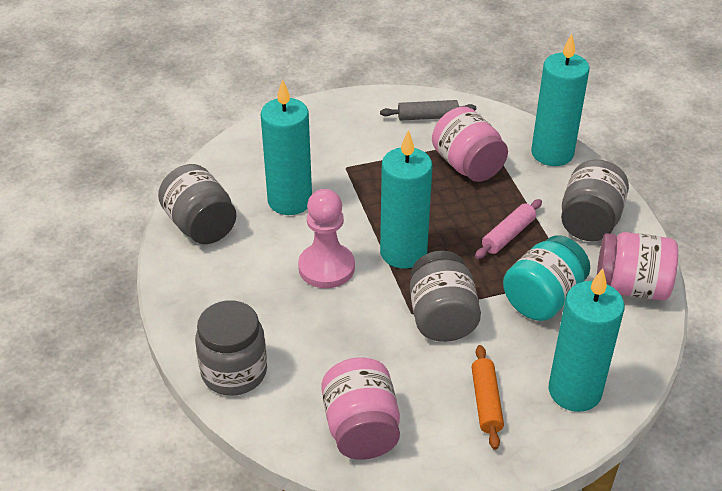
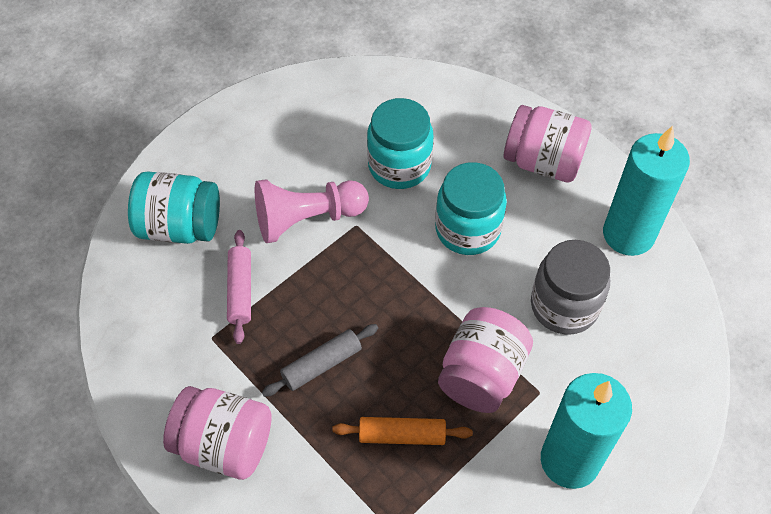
grey jar: [158,164,236,244] [195,300,267,396] [410,251,481,342] [561,160,629,241] = 4 -> [531,240,610,335] = 1
turquoise candle: [261,79,312,215] [380,130,432,269] [531,34,590,166] [549,268,624,412] = 4 -> [541,373,632,489] [603,126,690,256] = 2
turquoise jar: [503,235,590,321] = 1 -> [128,171,220,244] [367,98,433,189] [435,162,507,255] = 3

